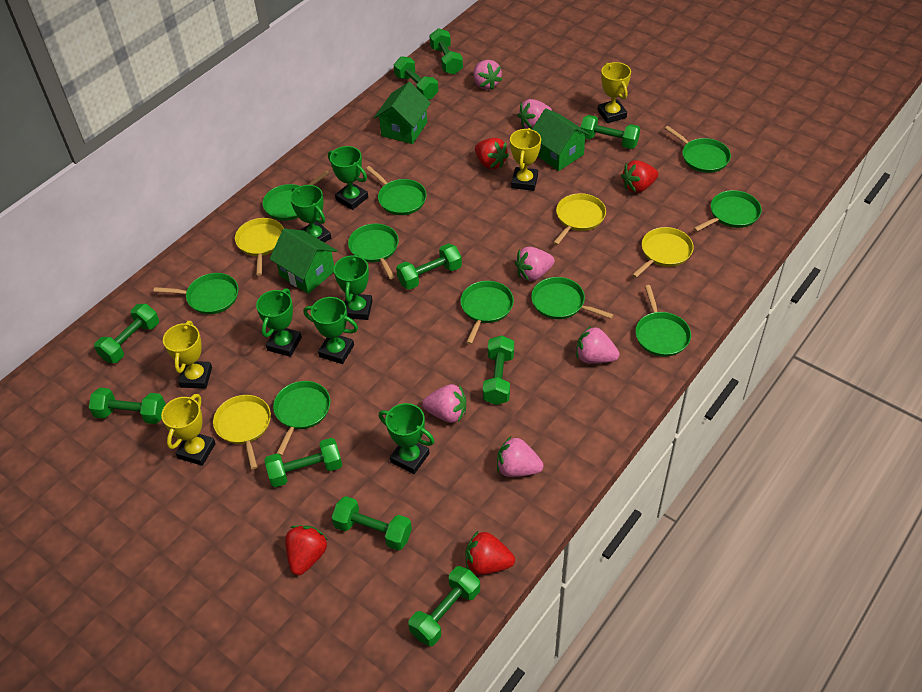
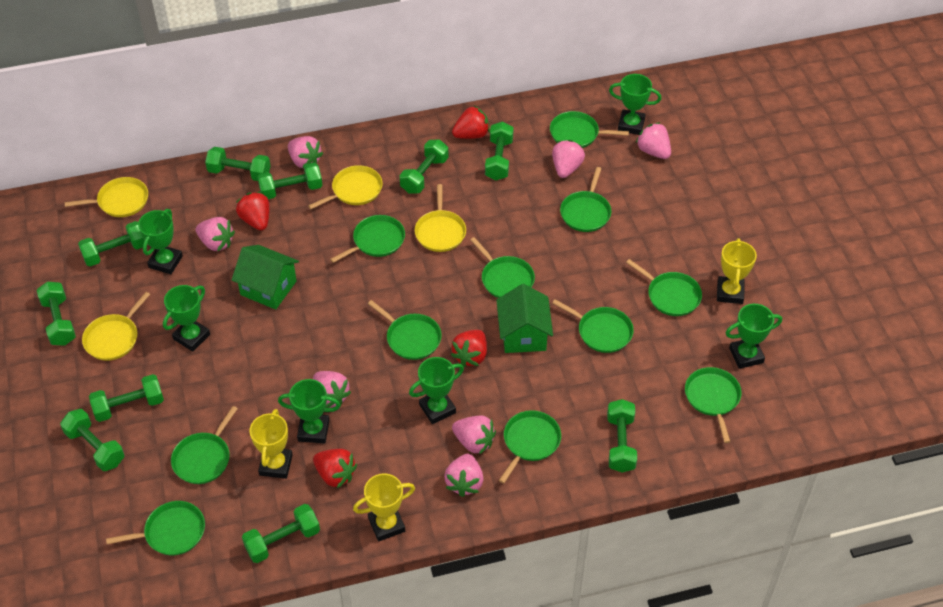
green house: [270,228,337,294] [374,82,431,144] [532,108,590,171] = 3 -> [232,245,299,309] [496,284,553,353] = 2
green pan: [153,273,238,314] [263,171,330,221] [273,381,330,456] [348,224,399,279] [366,166,427,215] [460,281,514,344] [531,277,614,319] [636,285,691,357] [665,126,731,173] [694,190,762,232] = 10 -> [106,501,205,555] [171,406,238,484] [330,215,405,263] [368,300,442,360] [470,237,535,298] [499,410,561,483] [550,111,629,147] [552,299,634,353] [560,167,611,232] [626,259,702,316] [685,367,741,443] = 11
pink strawberry: [422,384,466,423] [473,60,502,90] [497,436,543,477] [515,247,555,281] [518,99,552,129] [576,326,619,364] = 6 -> [196,217,235,251] [288,136,323,169] [313,371,351,408] [444,454,484,497] [452,416,496,455] [552,140,585,178] [636,122,671,159] = 7
yellow trophy: [161,394,216,466] [163,321,212,389] [510,128,541,191] [598,62,631,123] = 4 -> [249,409,293,479] [353,473,415,542] [717,238,757,304] = 3

